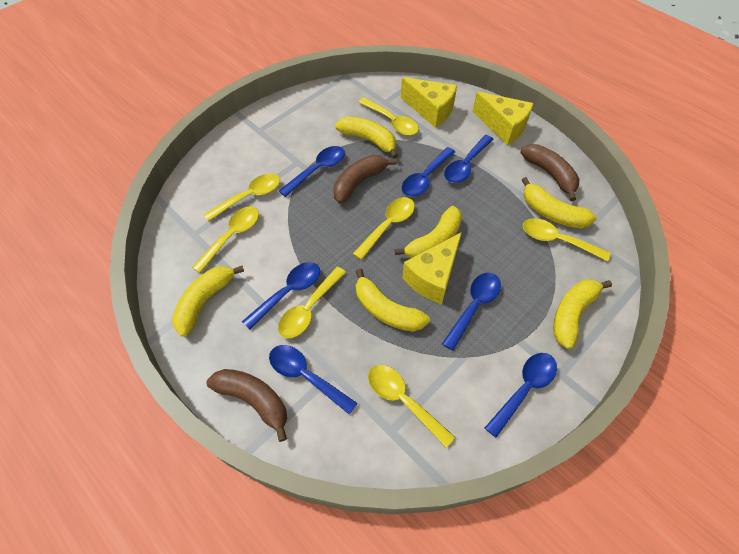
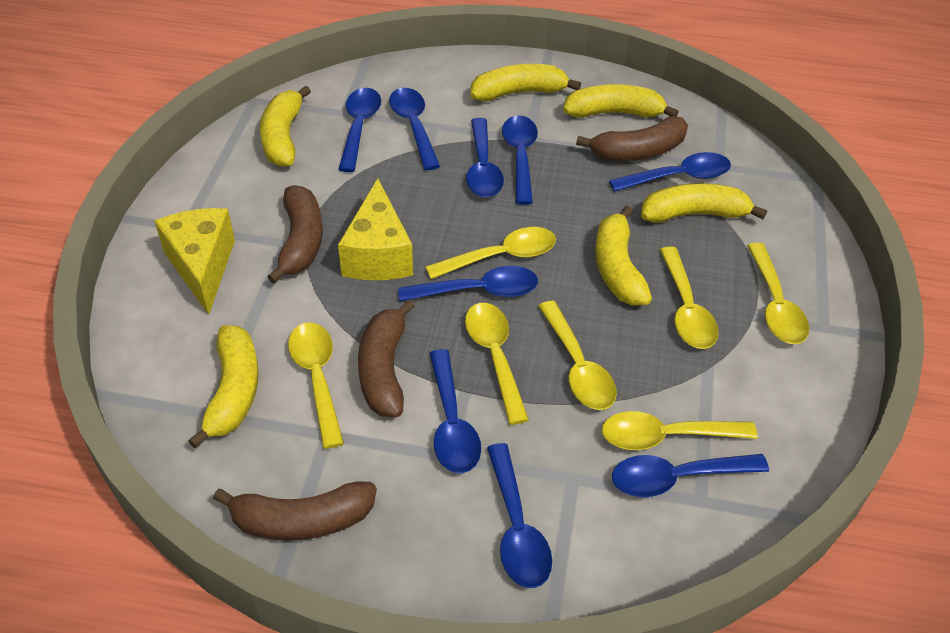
blue spoon: [242,262,320,330] [269,345,358,415] [279,146,345,197] [402,147,455,197] [442,273,501,351] [444,135,494,183] [485,353,557,438] = 7 -> [338,88,381,172] [389,88,440,170] [398,266,538,301] [429,349,481,473] [466,118,504,197] [487,443,552,588] [502,115,538,205] [609,152,731,192] [612,454,769,497] = 9
brown banana: [207,369,287,442] [333,155,397,203] [520,144,579,201] = 3 -> [213,481,377,541] [267,185,323,283] [358,299,415,417] [576,116,688,161] = 4
yellow cheese: [401,77,457,128] [402,232,462,304] [472,92,534,145] = 3 -> [154,208,235,315] [338,178,413,280] = 2

